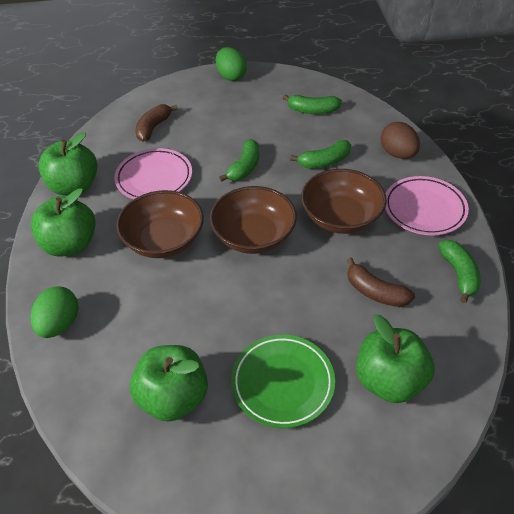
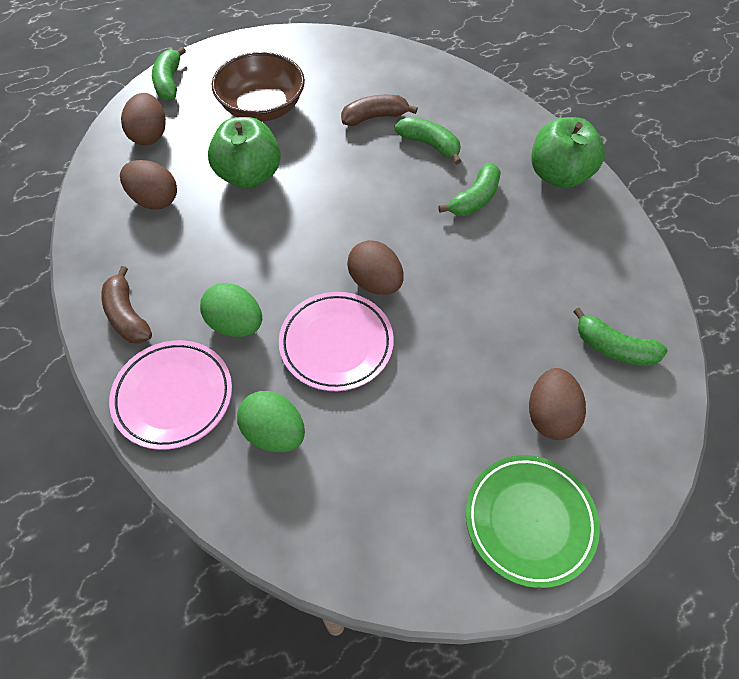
brown bowl: [116,190,204,258] [210,186,297,254] [301,169,387,234] = 3 -> [212,52,305,122] = 1
brown egg: [381,122,420,159] = 1 -> [120,160,177,209] [121,93,166,145] [347,240,404,295] [529,368,586,440] = 4
green apple: [31,188,96,257] [38,132,98,196] [130,345,208,422] [356,314,435,403] = 4 -> [208,117,281,189] [531,117,605,188] = 2

